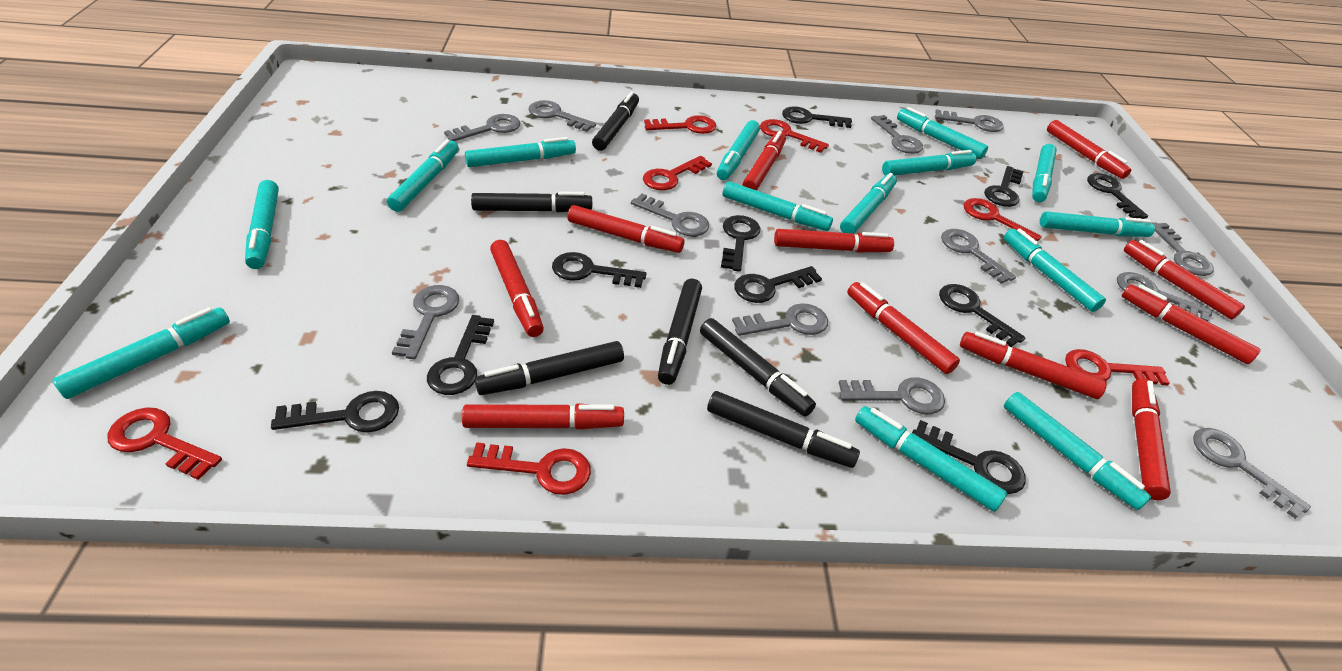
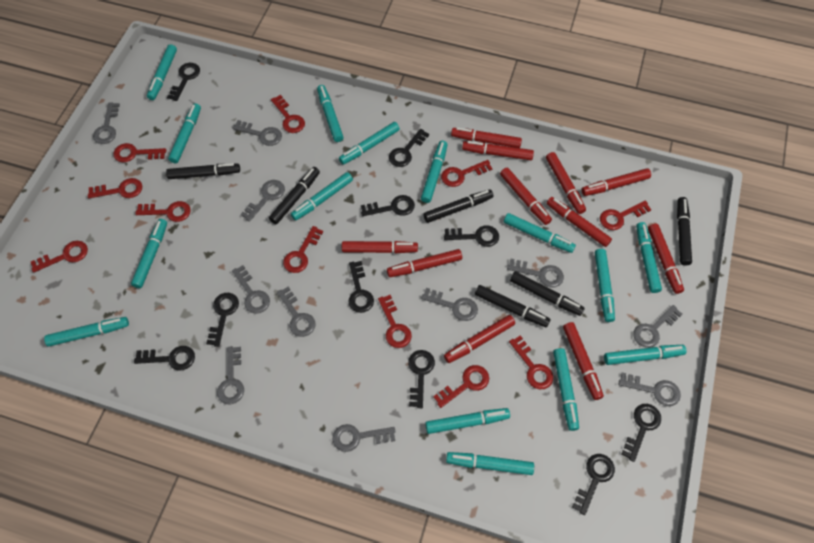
grey key: [392,285,460,359] [444,114,520,141] [529,100,596,132] [631,193,709,236] [732,303,828,336] [839,377,945,414] [871,115,923,154] [935,109,1004,132] [941,229,1016,284] [1117,272,1212,321] [1152,222,1214,276] [1193,428,1311,518] = 12 -> [93,102,120,144] [217,346,244,404] [232,120,282,146] [232,265,270,314] [241,180,285,222] [277,287,316,337] [333,424,395,452] [421,288,478,321] [507,259,564,288] [619,372,681,406] [633,305,682,348] = 11
red key: [107,407,222,480] [467,442,591,495] [643,156,712,190] [644,115,717,134] [760,119,829,153] [964,198,1042,241] [1065,349,1170,386] = 7 -> [31,241,88,273] [88,178,142,198] [113,143,166,162] [135,201,191,222] [271,95,305,133] [283,226,323,273] [378,295,412,348] [433,365,489,408] [441,160,493,187] [509,336,553,389] [600,201,651,230] = 11
turquoise marker: [53,307,230,399] [245,180,279,269] [387,139,459,212] [465,137,576,167] [717,120,760,180] [723,181,833,231] [840,173,897,234] [855,406,1007,512] [882,150,977,176] [897,107,988,159] [1004,229,1106,312] [1004,392,1151,510] [1032,144,1057,202] [1040,211,1155,237] = 14 -> [44,317,129,347] [131,219,167,288] [147,44,177,100] [168,103,201,163] [291,172,353,221] [317,85,344,142] [339,122,400,165] [421,141,448,203] [425,408,510,434] [446,452,534,475] [504,213,576,253] [553,348,579,431] [595,249,615,322] [604,345,686,365] [636,222,662,293] = 15

